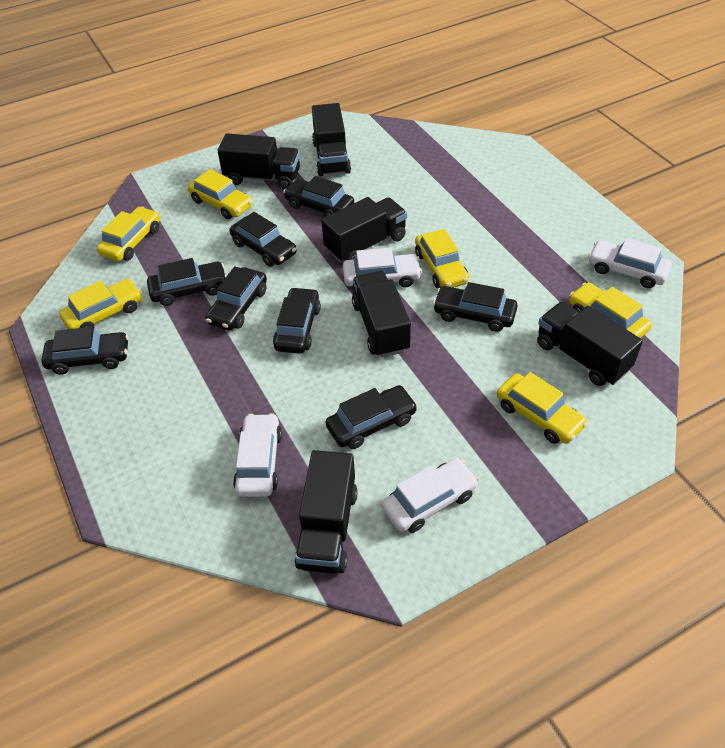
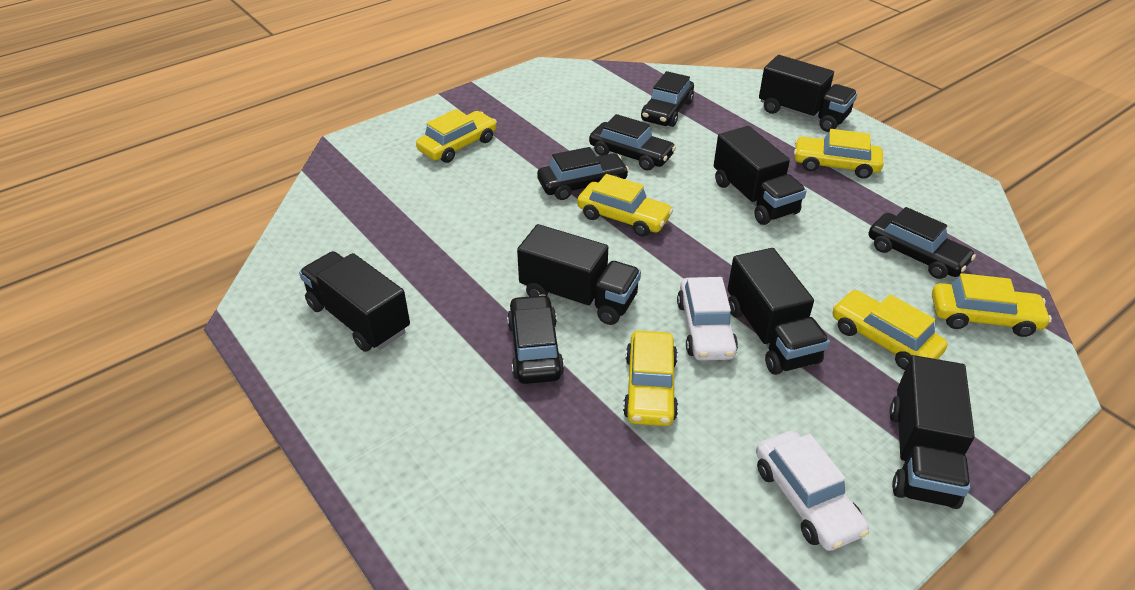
black car: [41,327,129,375] [147,258,227,306] [205,266,267,330] [229,212,297,267] [273,287,321,354] [283,176,354,217] [326,385,418,449] [433,282,518,332] = 8 -> [507,294,564,384] [537,147,629,200] [589,114,676,171] [641,71,694,127] [869,207,976,279] = 5
white car: [233,413,282,497] [343,247,422,290] [381,458,479,533] [588,238,672,288] = 4 -> [677,277,738,361] [756,431,869,551] = 2

